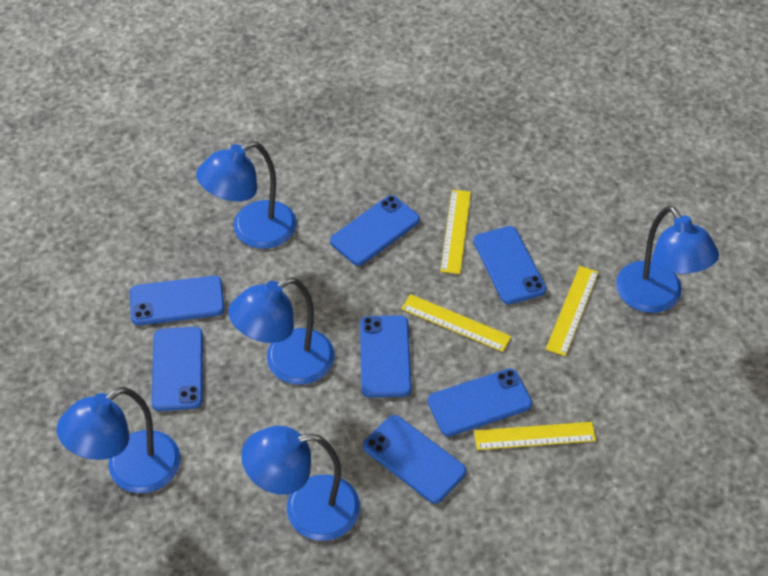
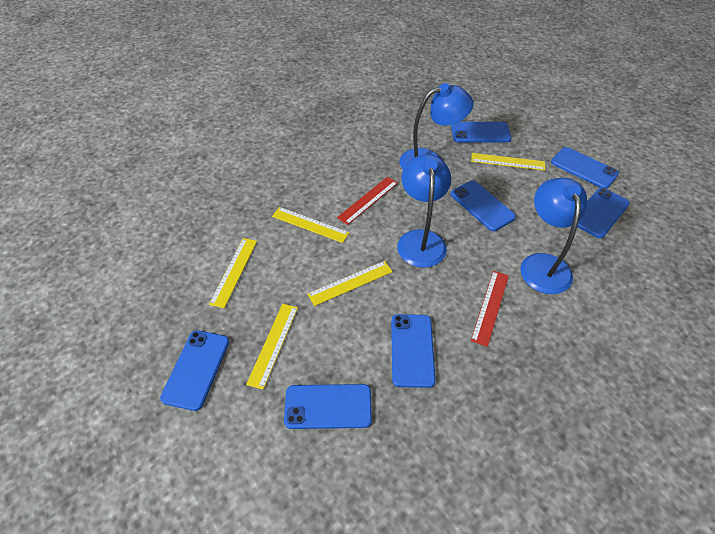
blue lamp: [57,387,181,493] [196,141,297,249] [228,277,335,385] [241,426,360,541] [616,206,719,313] = 5 -> [397,154,451,268] [399,83,473,169] [520,178,587,294] = 3
red ruler: none = 0 -> [337,177,398,225] [471,271,509,347] = 2
yellow ruler: [401,294,511,352] [440,190,471,274] [474,422,596,450] [546,266,598,356] = 4 -> [209,238,257,308] [246,304,298,389] [272,207,349,243] [308,261,393,306] [471,153,545,171] = 5

